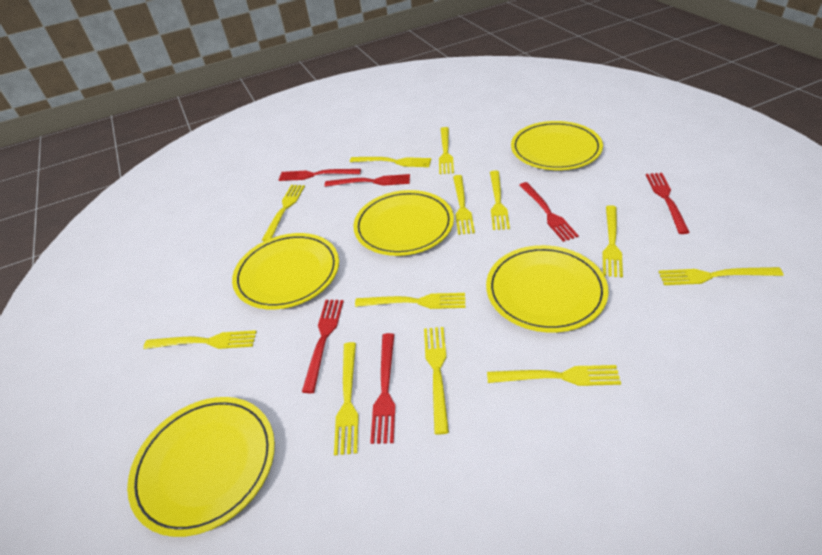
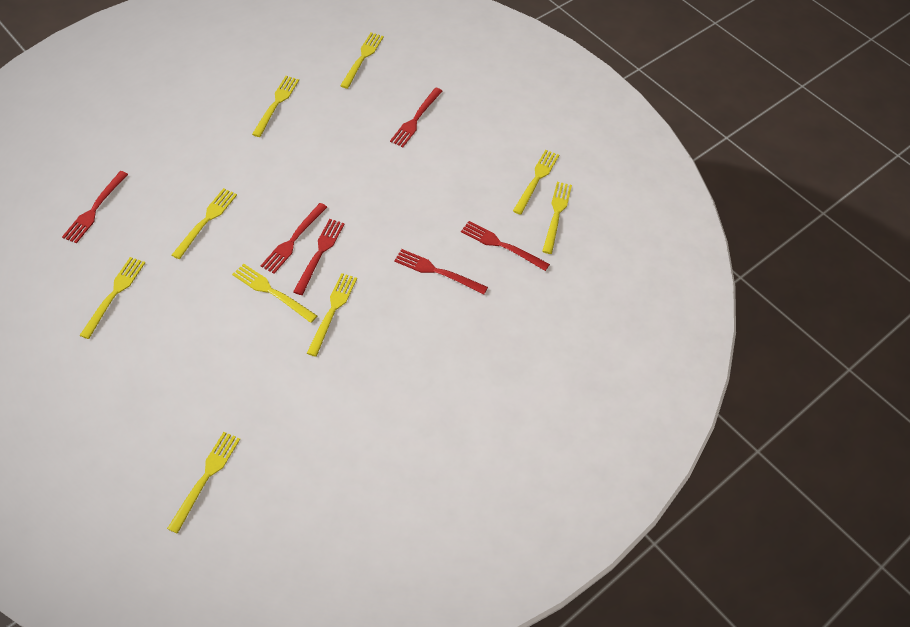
yellow fork: [143,330,257,349] [262,185,305,241] [334,342,358,455] [350,157,432,167] [355,293,465,309] [424,327,449,435] [439,127,454,174] [453,175,475,235] [487,365,621,386] [490,171,510,230] [603,205,623,278] [659,267,783,285] = 12 -> [79,257,145,339] [167,432,240,534] [172,188,237,259] [232,264,317,323] [252,76,299,137] [307,273,357,357] [340,32,384,89] [513,150,559,215] [542,182,572,254] = 9
yellow plate: [127,397,275,537] [232,233,339,310] [353,190,454,256] [486,245,608,332] [511,121,603,170] = 5 -> none = 0

